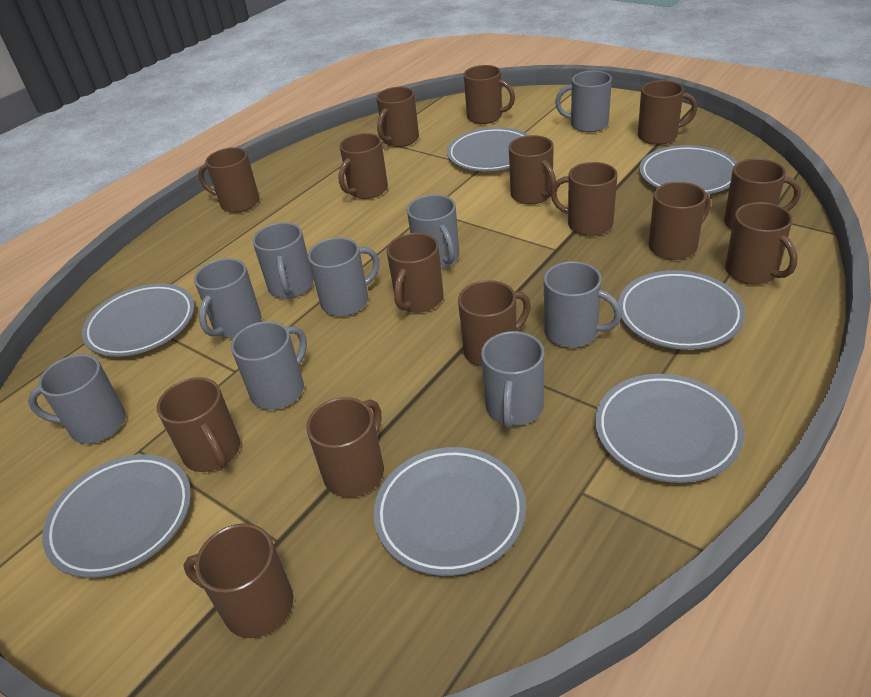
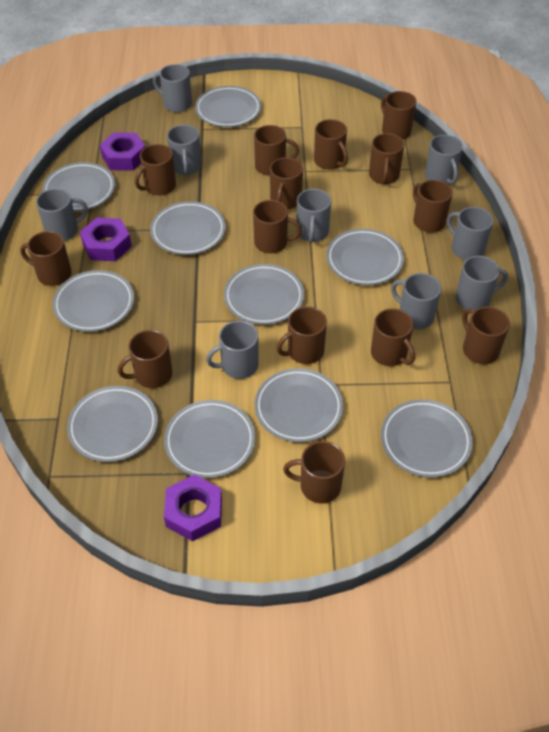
brown mug: [157,377,240,472] [183,523,293,638] [198,147,260,213] [306,397,384,497] [338,133,388,199] [376,87,419,147] [386,233,444,313] [458,280,531,367] [464,65,515,124] [509,135,556,205] [551,162,618,236] [638,80,697,145] [649,182,711,260] [724,158,801,230] [725,202,798,284] = 15 -> [20,231,72,286] [118,330,172,388] [135,144,176,196] [253,200,302,253] [254,125,299,176] [270,157,303,209] [276,306,327,364] [283,441,345,503] [314,119,348,170] [369,133,404,184] [371,308,415,366] [381,91,416,139] [413,180,453,232] [462,307,510,364] = 14
grey plate: [42,454,191,578] [82,283,195,357] [373,447,526,576] [447,127,528,171] [595,374,744,483] [618,270,745,350] [639,145,738,194] = 7 -> [42,162,115,212] [53,270,134,332] [67,386,158,462] [150,201,226,255] [164,400,255,478] [195,86,261,127] [224,264,304,325] [255,368,343,442] [326,229,404,285] [381,399,473,478] = 10
purple nut: none = 0 -> [80,218,132,261] [100,132,145,171] [164,475,222,541] = 3

